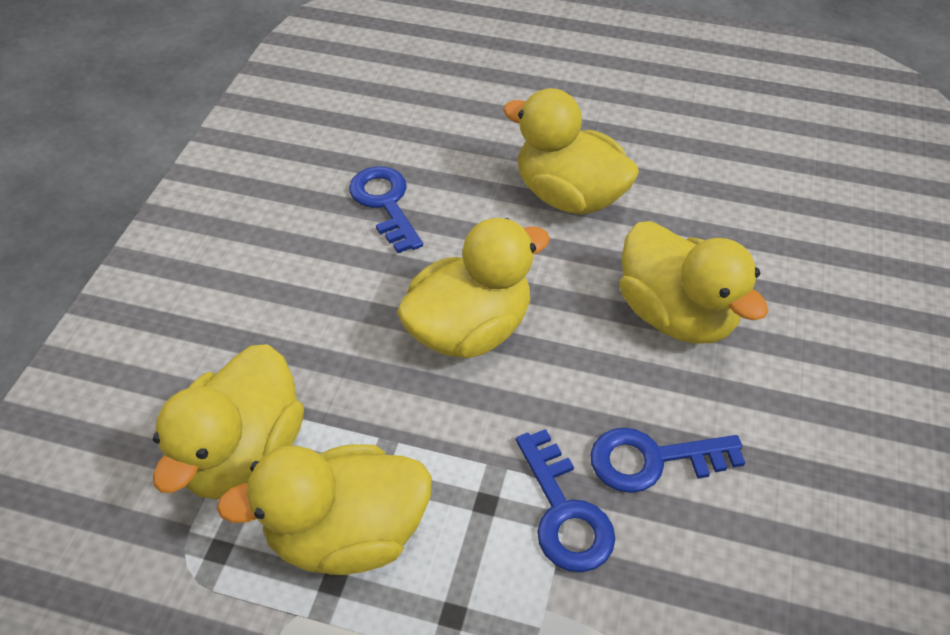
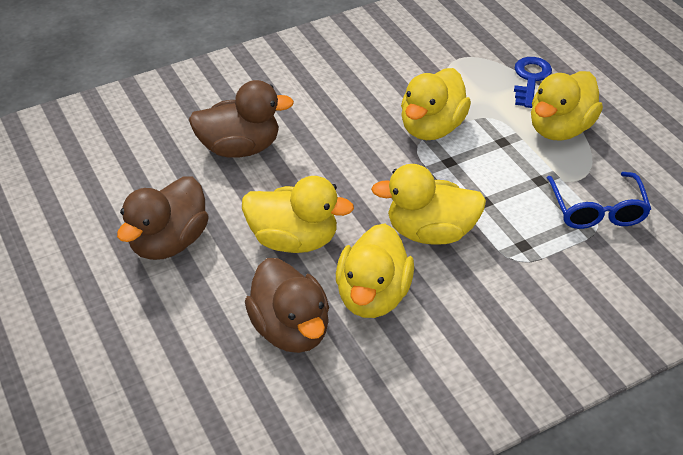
blue glasses: none = 0 -> [547,172,651,229] = 1
blue key: [349,166,423,253] [516,429,615,572] [590,427,745,493] = 3 -> [514,57,552,108] = 1
brown duck: none = 0 -> [117,177,209,260] [189,80,294,158] [245,258,329,353] = 3

